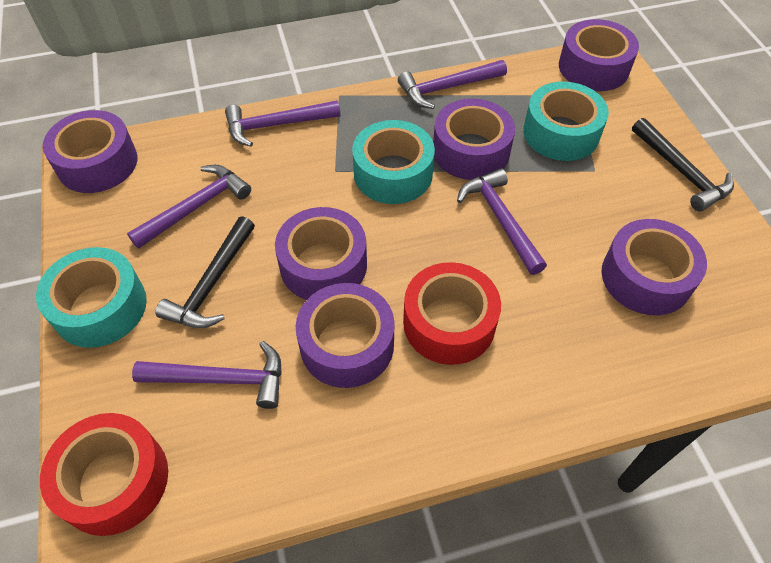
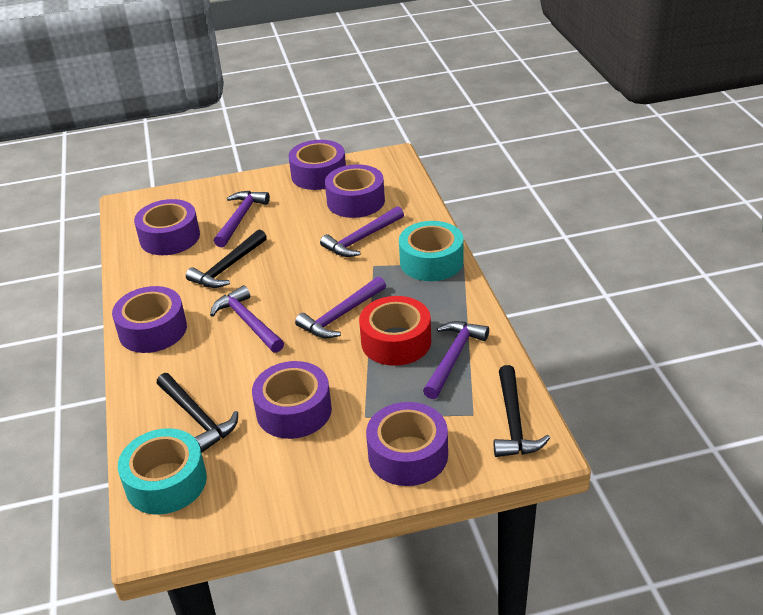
black hammer: [155,216,255,328] [632,118,734,212] = 2 -> [157,373,238,452] [186,229,267,288] [494,365,550,457] = 3
red tape: [40,413,168,536] [403,262,501,365] = 2 -> [359,296,431,366] = 1
turquoise tape: [36,247,147,348] [352,120,435,204] [523,82,609,161] = 3 -> [118,428,207,515] [399,221,464,281] = 2

